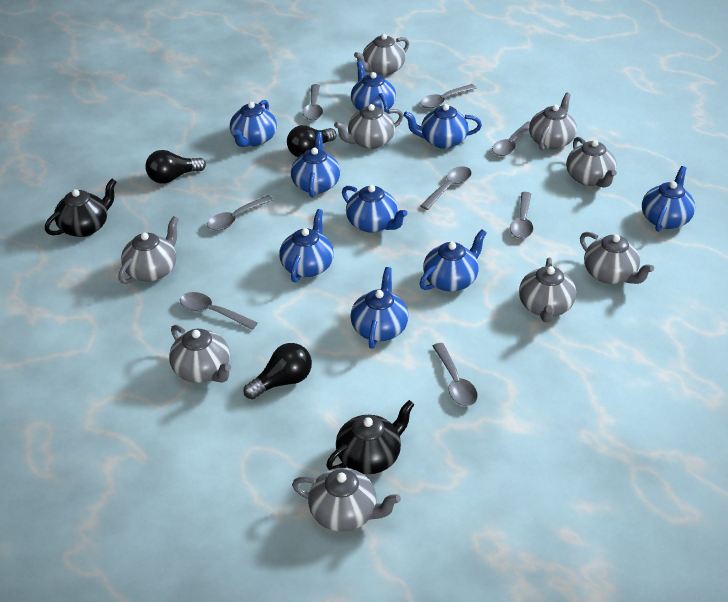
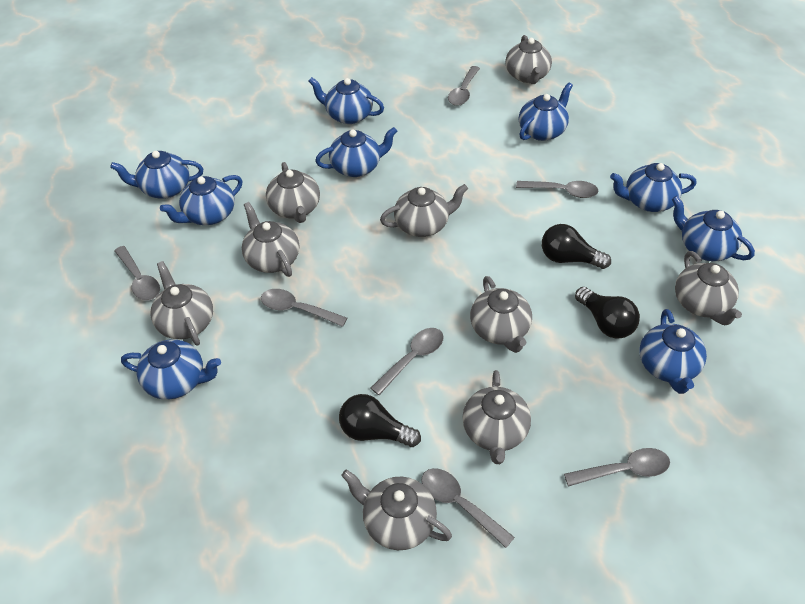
black teapot: [45,179,117,237] [326,400,415,474] = 2 -> none = 0
grey spoon: [180,292,258,330] [207,195,273,231] [303,84,323,121] [420,84,477,108] [420,167,472,210] [433,343,478,406] [492,121,530,156] [510,192,533,239] = 8 -> [114,246,160,300] [261,289,347,327] [370,328,444,395] [421,468,515,548] [448,66,480,106] [516,181,598,198] [564,448,670,487] = 7

